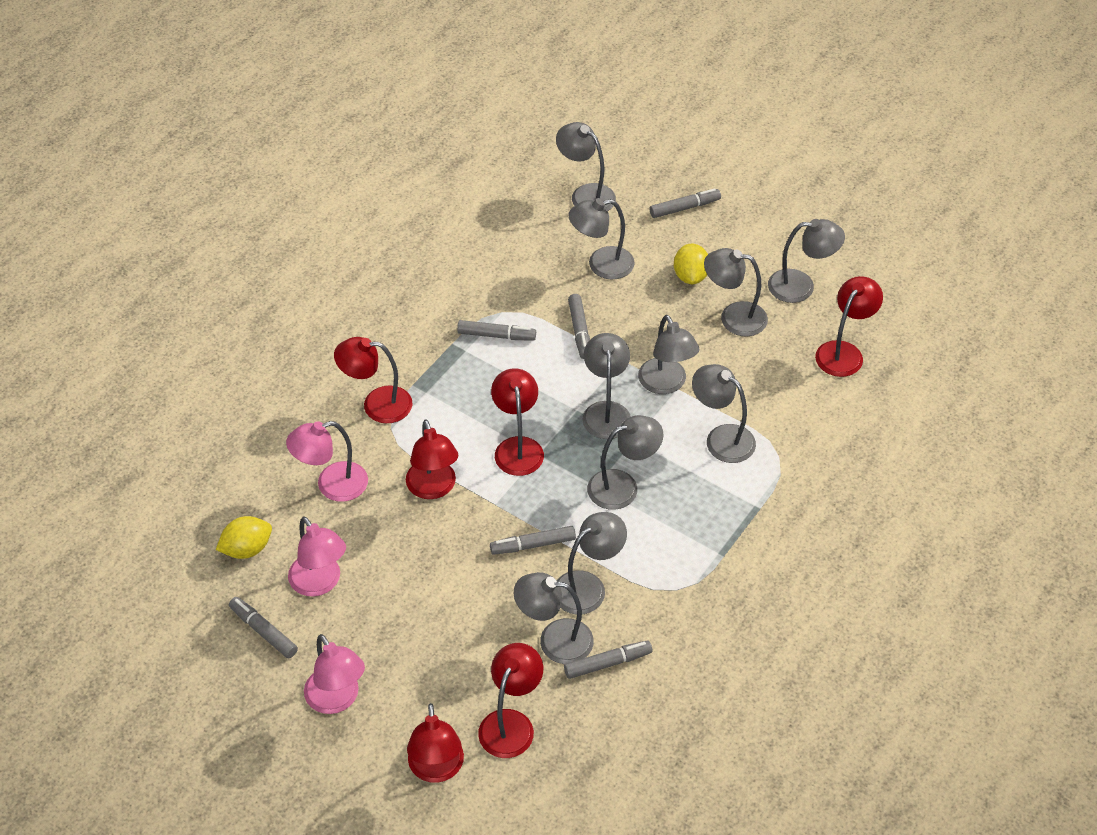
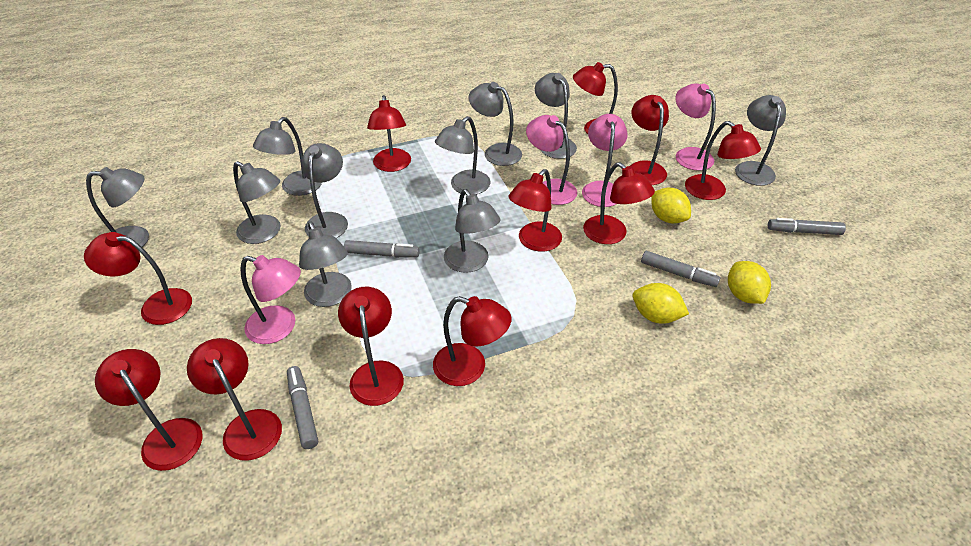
grey marker: [229,597,298,658] [457,320,536,341] [490,526,576,555] [564,640,652,679] [568,294,590,359] [650,188,721,218] = 6 -> [287,366,318,449] [344,240,420,258] [641,251,720,287] [768,218,846,235] = 4
pink lamp: [286,421,368,502] [288,516,346,596] [304,634,365,714] = 3 -> [240,255,301,344] [526,115,577,205] [582,114,628,207] [675,83,716,171] = 4
red lamp: [334,337,412,423] [406,419,458,499] [407,703,464,783] [478,643,543,758] [491,369,544,476] [815,276,883,377] = 6 -> [84,232,192,325] [95,349,202,471] [187,338,282,461] [338,287,404,406] [367,95,411,172] [433,296,512,386] [508,169,562,252] [573,62,618,134] [583,162,655,244] [630,95,669,185] [685,121,761,200] = 11
yellow lemon: [216,516,272,559] [674,243,708,284] = 2 -> [632,283,689,324] [652,188,691,224] [728,261,771,304] = 3

